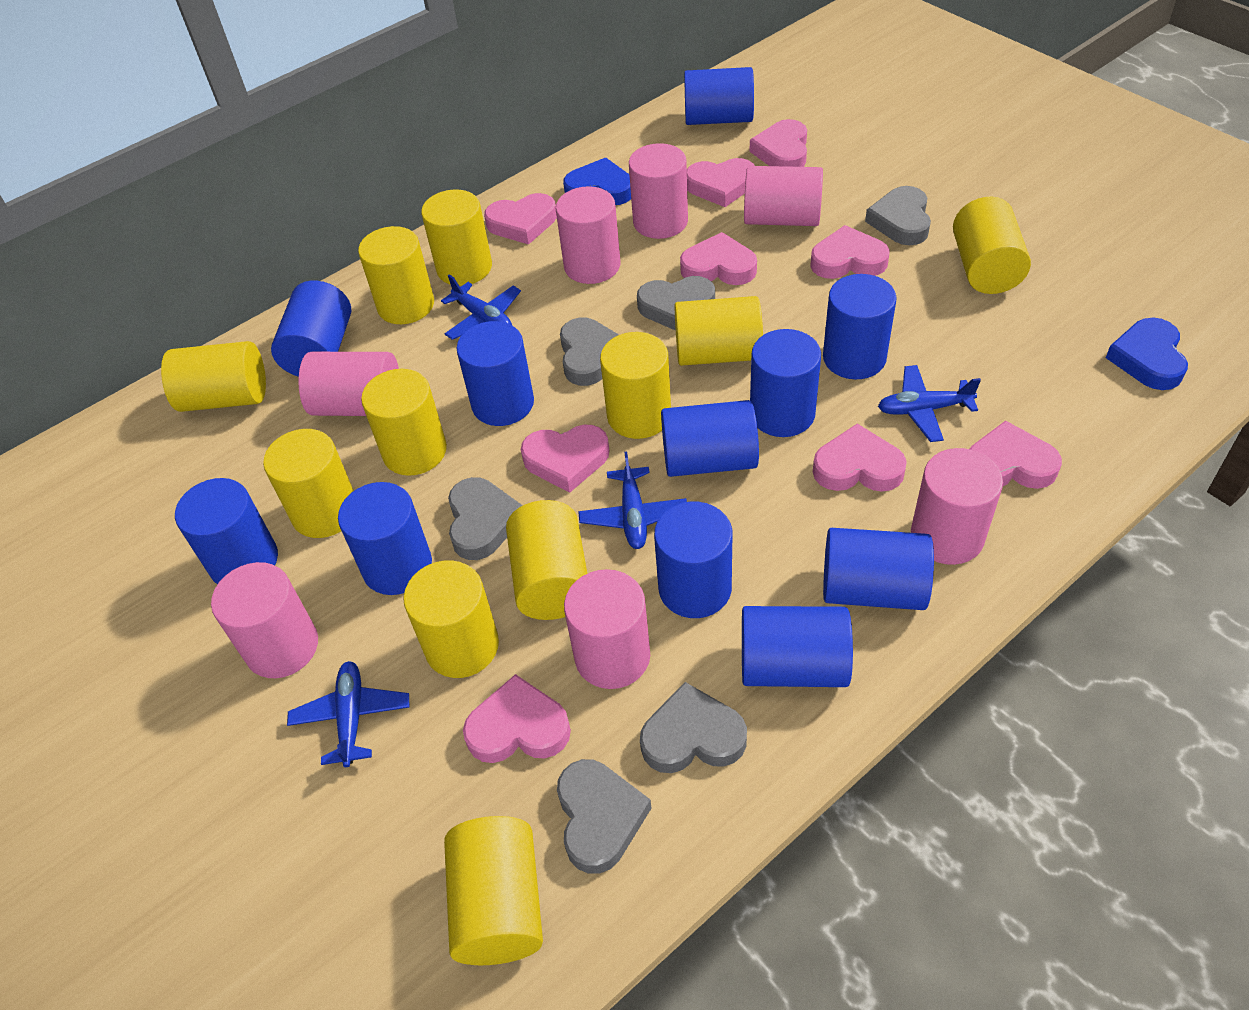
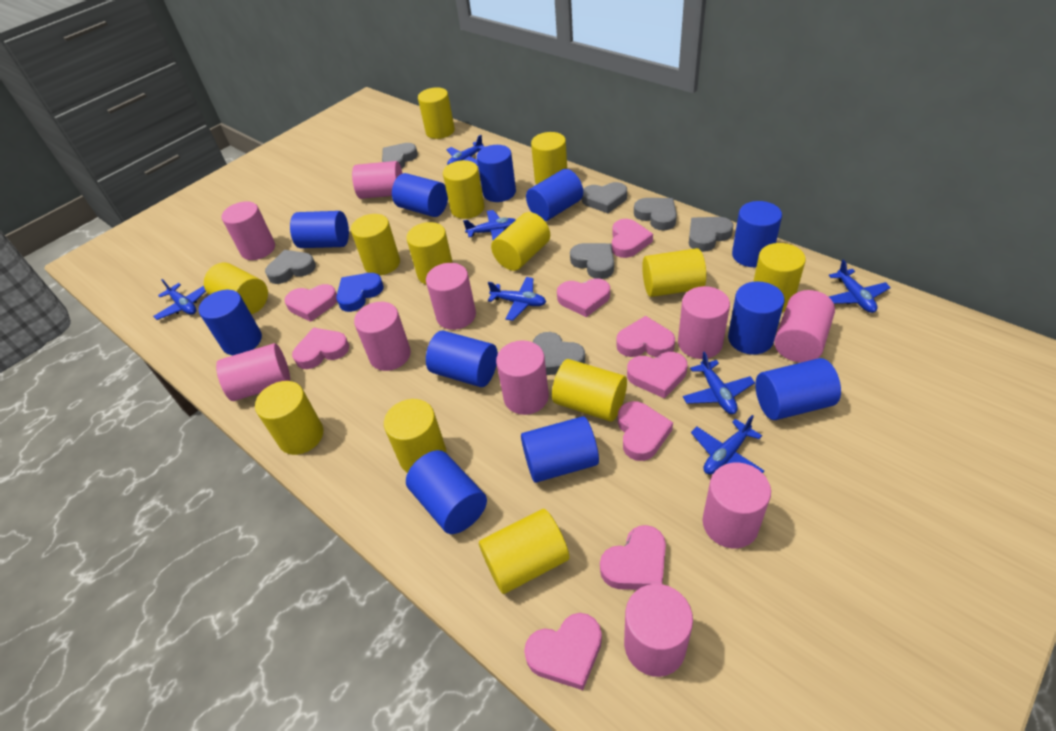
blue heart: [563,157,631,205] [1106,317,1188,390] = 2 -> [336,273,384,312] = 1
blue plane: [287,661,409,767] [441,274,521,340] [578,452,687,549] [878,365,981,442] = 4 -> [153,279,206,320] [447,135,485,166] [463,210,516,240] [488,277,546,321] [683,352,755,414] [691,415,764,475] [829,259,891,313] = 7
grey heart: [448,477,523,560] [557,759,651,874] [560,317,619,386] [637,276,715,331] [640,682,747,773] [865,186,931,245] = 6 -> [265,250,316,284] [382,143,418,169] [533,332,585,375] [570,243,614,279] [582,182,627,213] [634,198,677,230] [689,217,734,252] = 7
pink cylinder: [211,562,318,678] [299,352,399,416] [556,186,620,284] [564,569,650,689] [629,143,688,239] [744,166,823,226] [911,448,1003,565] = 7 -> [216,343,290,401] [221,201,275,260] [352,161,403,199] [354,302,411,371] [426,263,476,330] [496,340,549,415] [624,584,693,677] [678,286,730,359] [703,463,771,548] [774,290,835,363] = 10
yellow cylinder: [161,341,266,412] [263,429,354,538] [358,226,434,324] [361,369,447,476] [403,560,499,678] [421,190,492,286] [444,816,543,965] [506,500,587,620] [600,332,671,439] [675,296,763,366] [953,197,1031,294] = 11 -> [204,263,268,314] [255,381,323,455] [351,214,400,275] [384,399,446,473] [406,222,453,285] [418,87,455,139] [443,160,485,219] [479,509,569,594] [491,212,550,271] [531,132,567,184] [552,359,627,421] [642,248,706,297] [753,243,806,312] = 13

